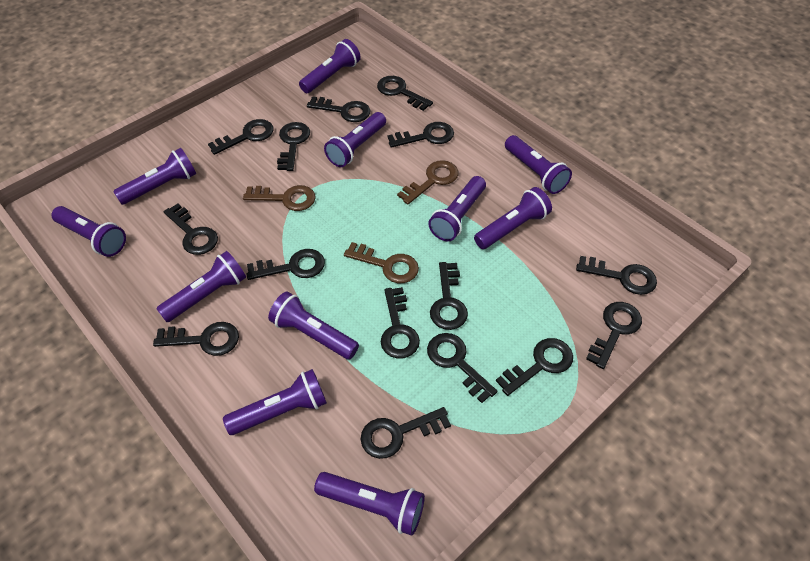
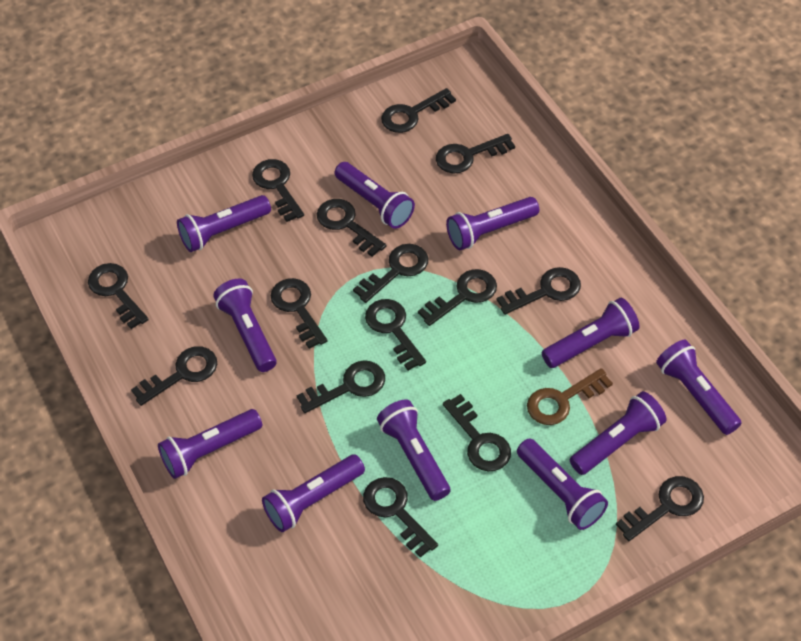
brown key: [243,185,316,211] [344,242,419,283] [397,160,458,204] = 3 -> [527,368,613,425] = 1

